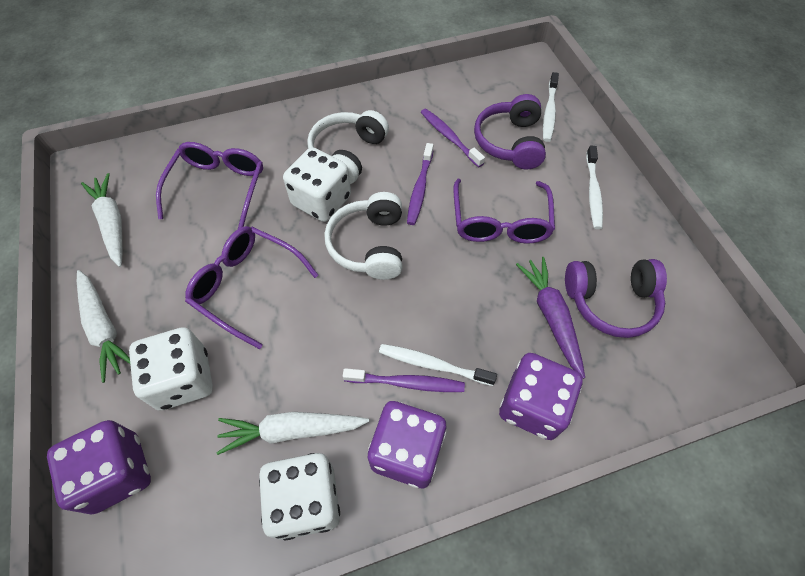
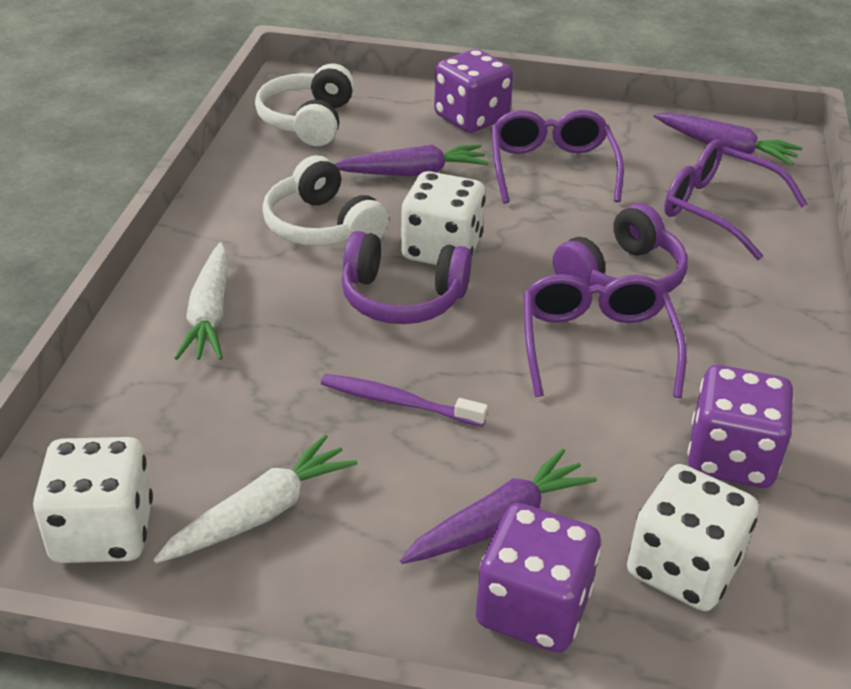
purple carrot: [516,257,585,379] = 1 -> [334,144,489,176] [400,449,597,564] [654,113,802,165] = 3
purple toothbrush: [343,368,465,392] [407,143,433,225] [421,109,485,167] = 3 -> [321,374,488,427] = 1
white carrot: [77,270,130,383] [81,173,123,267] [216,412,369,455] = 3 -> [154,435,358,563] [175,242,228,360] = 2
white toothbrush: [379,344,497,386] [543,72,559,142] [586,146,603,229] = 3 -> none = 0

